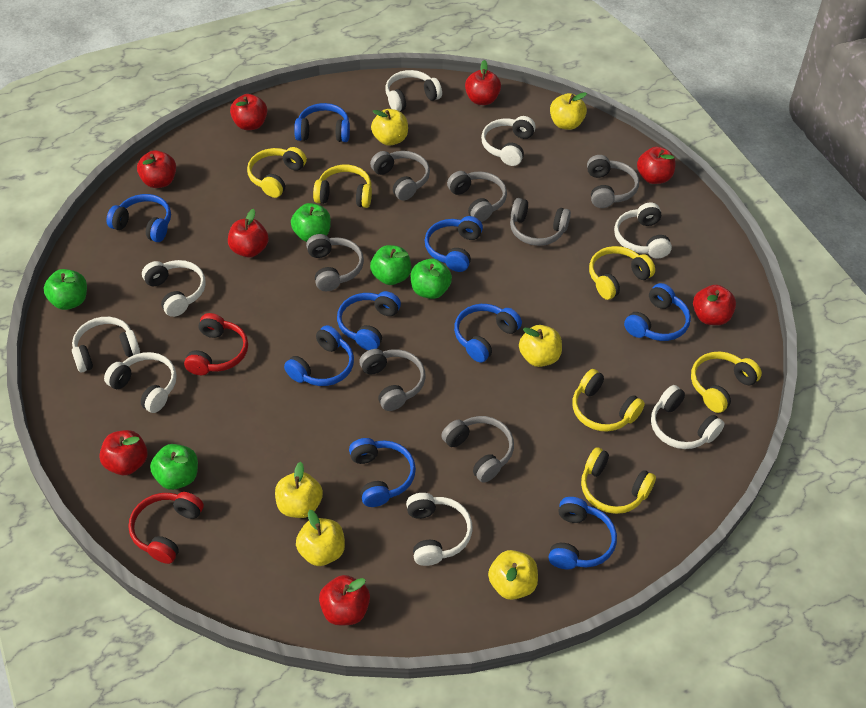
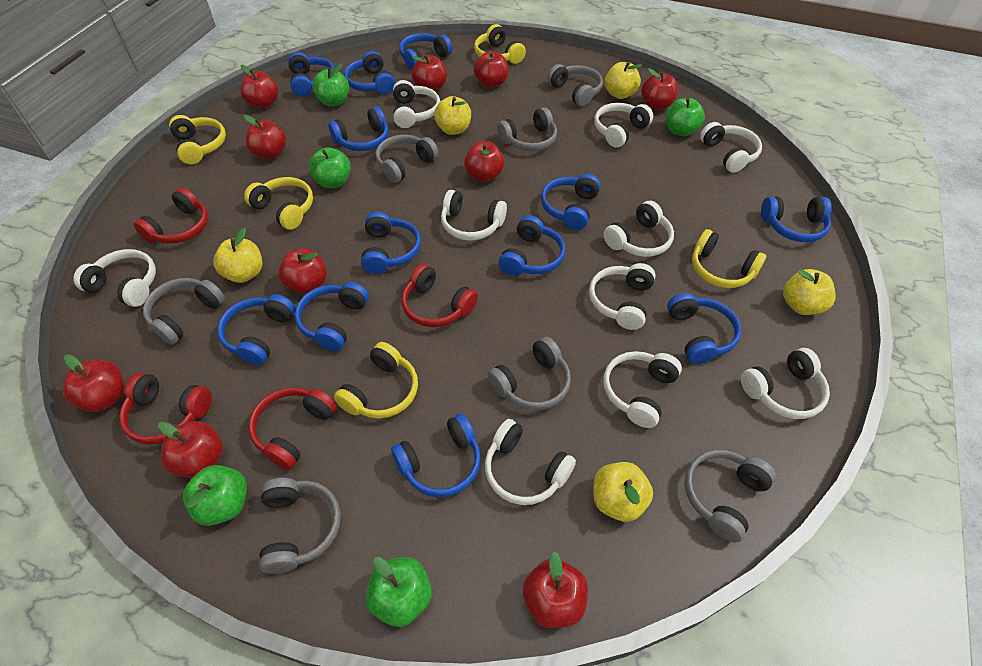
blue headphones: [106,194,171,242] [284,325,354,386] [294,103,350,142] [337,291,401,350] [349,438,416,507] [425,216,483,272] [454,304,522,363] [549,497,617,569] [624,283,691,341] = 9 -> [217,294,295,365] [288,52,334,97] [295,282,369,351] [328,107,389,151] [344,51,395,94] [361,212,421,274] [391,414,481,497] [399,33,452,70] [499,215,566,276] [541,174,601,230] [667,293,741,364] [761,196,832,242] = 12
red apple: [99,430,148,475] [137,150,176,188] [228,209,269,258] [230,94,267,130] [319,575,370,625] [465,60,501,105] [637,147,676,184] [693,285,736,325] = 8 -> [63,354,124,412] [158,421,223,478] [240,65,278,108] [244,115,286,159] [278,248,327,294] [412,54,447,91] [464,141,505,182] [474,51,508,88] [523,552,588,628] [641,68,678,110] = 10
red headphones: [128,492,204,564] [184,313,248,375] = 2 -> [119,373,212,445] [134,188,208,244] [248,387,337,470] [402,264,478,327] = 4
white headphones: [72,317,140,372] [104,352,177,413] [142,260,206,317] [385,70,442,111] [406,493,473,566] [481,116,536,166] [614,202,672,259] [651,385,724,449] = 8 -> [73,249,156,307] [393,80,440,128] [441,190,507,241] [485,419,576,505] [589,263,656,330] [594,103,653,148] [603,201,674,257] [603,351,682,428] [700,122,762,173] [741,348,830,419] = 10
yellow apple: [275,462,323,518] [296,510,345,566] [371,109,408,146] [488,550,538,600] [519,325,562,367] [550,92,587,130] = 6 -> [213,228,263,283] [434,96,471,135] [593,462,653,522] [605,61,642,99] [783,269,836,315] = 5
yellow headphones: [247,147,307,198] [313,165,372,208] [572,369,645,432] [581,447,656,514] [589,246,655,300] [691,351,762,413] = 6 -> [169,115,226,164] [244,177,313,230] [334,342,418,418] [474,24,526,64] [692,229,766,288] = 5

